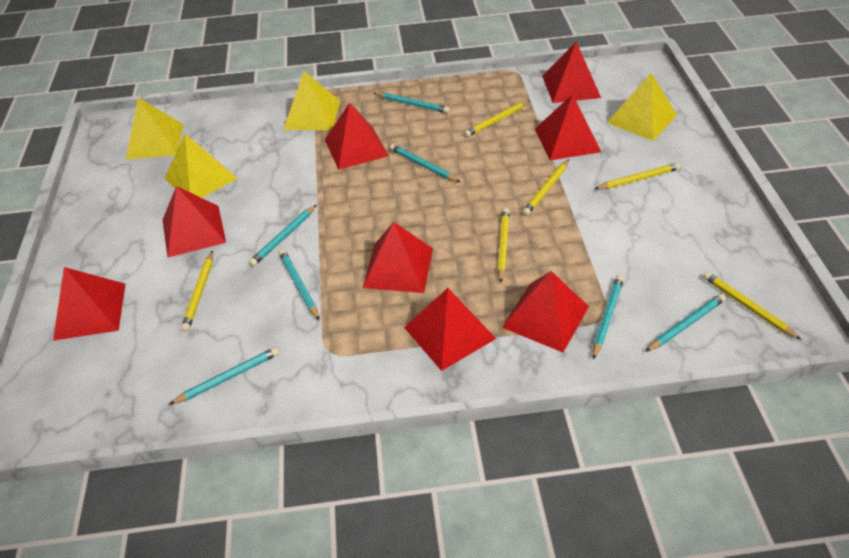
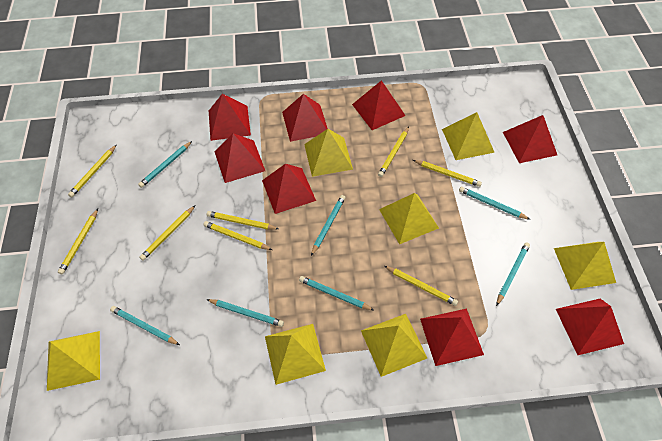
yellow pencil: [181,250,213,332] [464,100,530,137] [497,208,510,283] [522,159,569,216] [594,163,681,189] [703,271,802,340] = 6 -> [58,209,98,274] [68,145,117,197] [140,206,195,261] [203,221,272,250] [206,211,279,230] [378,127,409,177] [384,266,458,306] [413,160,482,187] = 8
yellow pyramid: [126,98,183,160] [164,134,238,198] [283,71,340,130] [607,73,677,141] = 4 -> [47,331,100,391] [265,324,326,385] [304,129,353,177] [361,314,427,377] [379,193,439,244] [442,112,495,160] [554,242,616,290] = 7

